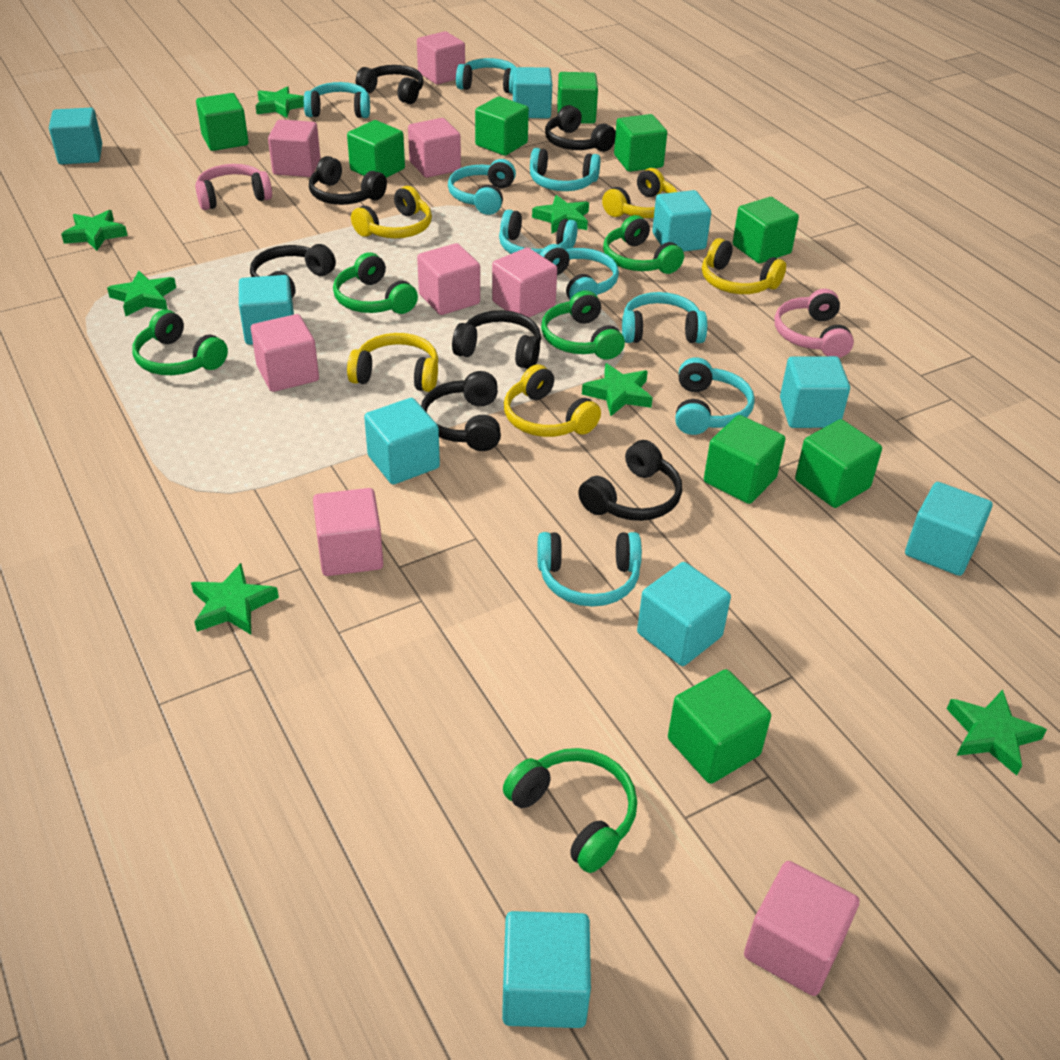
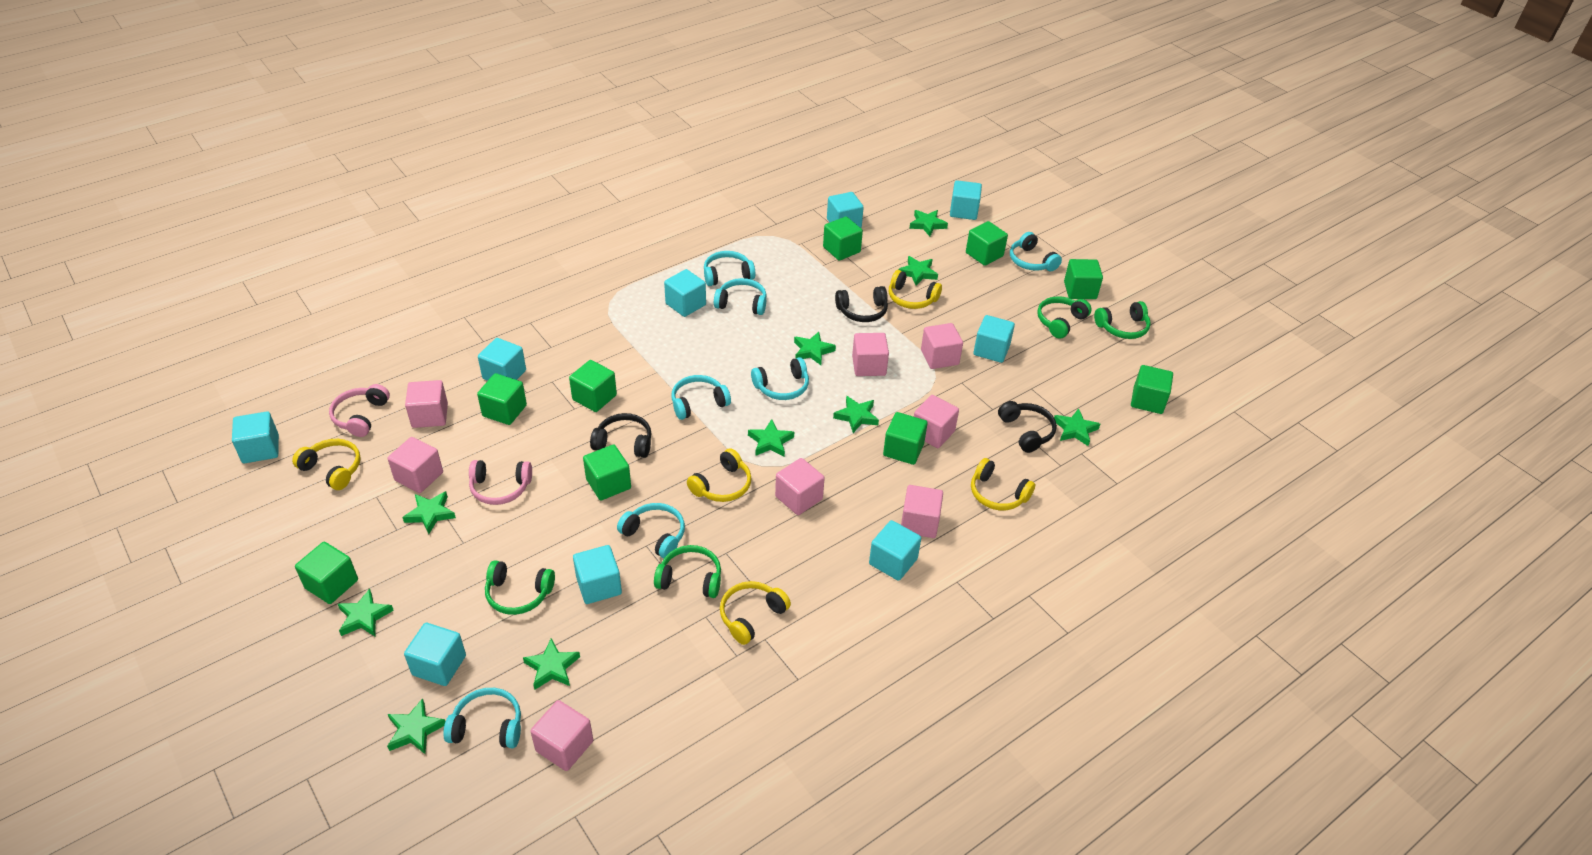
black headphones: [250,244,336,298] [309,156,387,205] [356,65,424,104] [421,371,501,451] [452,310,541,369] [545,105,616,152] [578,440,682,521] = 7 -> [590,413,651,458] [835,286,888,322] [998,401,1057,453] = 3
green headphones: [132,310,228,375] [333,252,418,314] [503,748,637,873] [541,290,625,360] [603,215,684,274] = 5 -> [485,560,555,615] [654,545,721,598] [1037,296,1092,339] [1094,301,1151,339] = 4
green star: [61,210,128,251] [107,271,176,316] [191,563,279,635] [255,86,304,118] [532,195,589,233] [582,363,653,416] [947,690,1047,776] = 7 -> [338,589,394,636] [387,698,445,754] [402,491,456,534] [523,638,580,690] [748,419,794,457] [794,332,836,365] [833,396,879,433] [898,256,938,286] [909,210,948,236] [1054,408,1100,446] = 10
turquoise headphones: [304,82,370,118] [448,159,516,215] [456,58,516,94] [499,210,578,255] [530,148,600,191] [537,532,642,607] [540,244,619,300] [622,292,707,343] [675,357,755,435] = 9 -> [443,688,521,749] [617,503,685,559] [671,375,731,420] [704,251,755,286] [714,278,767,315] [751,357,809,400] [1010,232,1062,271] = 7

